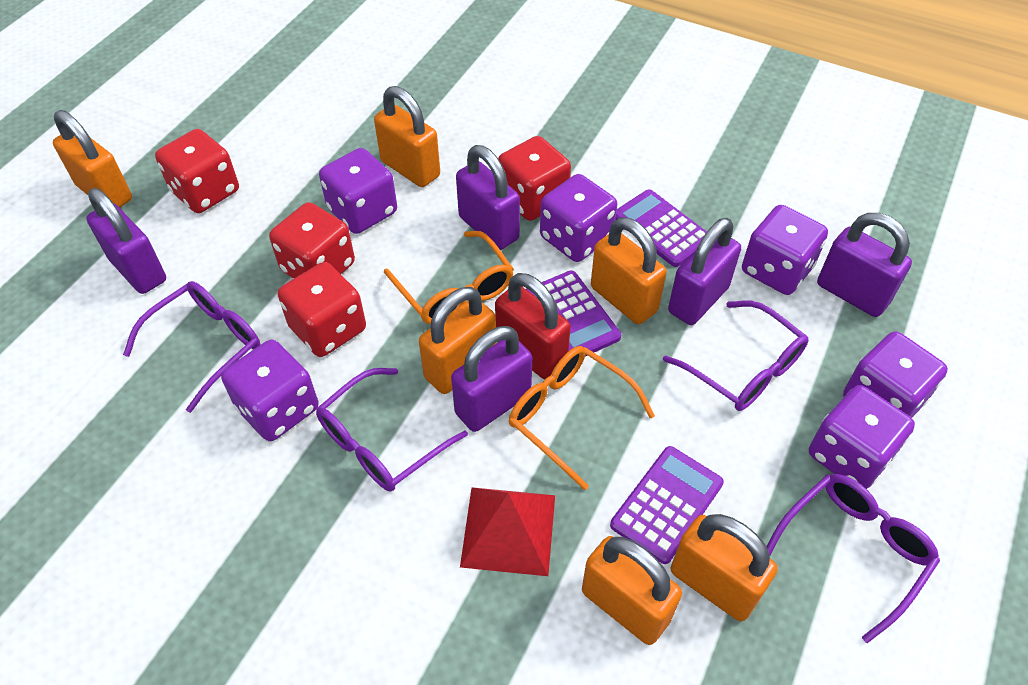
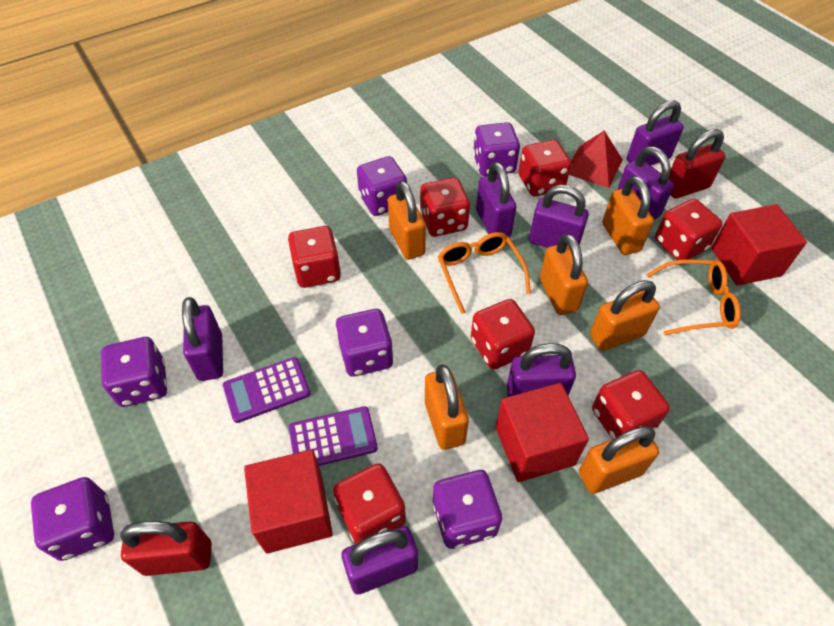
purple calculator: [526,271,621,357] [610,446,724,564] [615,189,707,267] = 3 -> [223,357,310,423] [289,406,378,466] = 2
purple glasses: [123,281,260,413] [316,368,468,491] [663,300,809,411] [766,474,940,643] = 4 -> none = 0
purple padlock: [86,188,166,294] [451,326,532,432] [456,145,520,250] [668,218,741,325] [817,213,912,317] = 5 -> [182,297,223,381] [342,526,418,594] [476,162,516,237] [507,343,576,397] [529,185,589,248] [617,146,674,220] [627,100,684,165] = 7
red cube: none = 0 -> [244,450,333,553] [495,383,589,482] [711,204,807,286] = 3
red dice: [155,129,239,213] [269,202,355,279] [278,262,366,357] [498,136,571,221] = 4 -> [288,226,341,288] [333,463,406,544] [420,177,470,237] [471,299,535,369] [518,140,572,196] [592,370,670,440] [655,199,723,260] = 7
red padlock: [495,273,571,379] = 1 -> [120,521,212,576] [668,129,726,199] = 2

